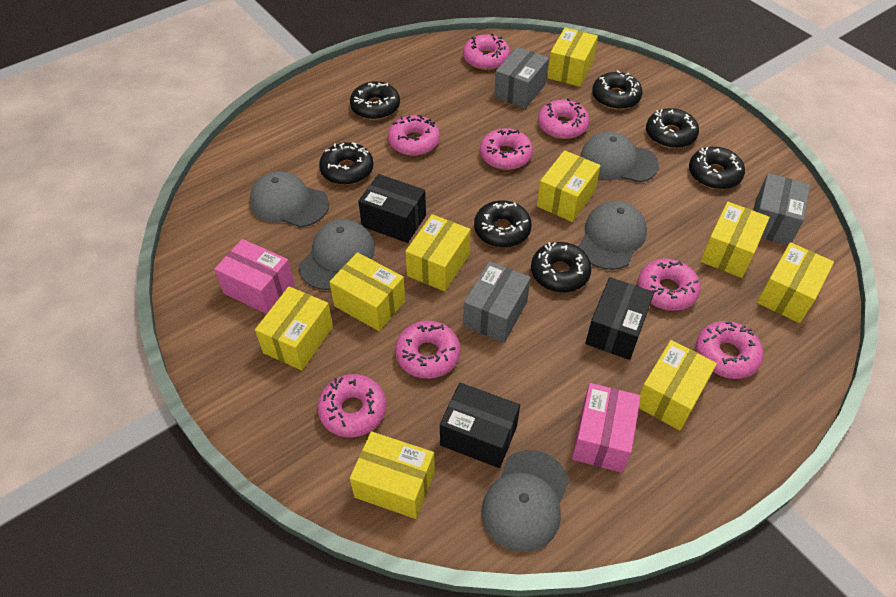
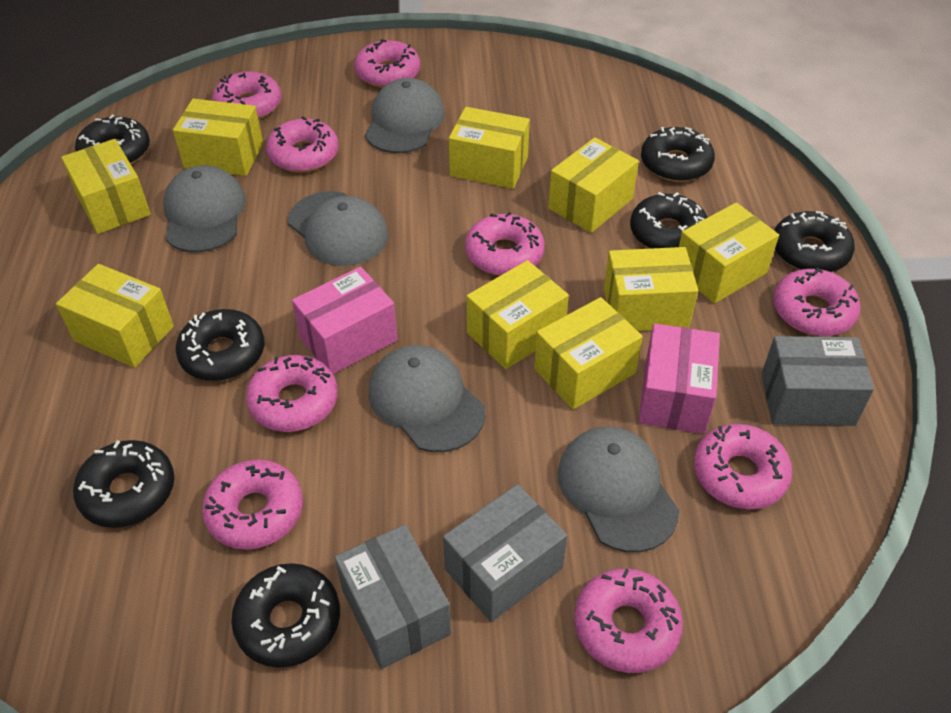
black box: [358,174,426,243] [440,383,520,468] [585,277,654,360] = 3 -> none = 0
pink donut: [317,374,386,437] [388,115,440,156] [395,321,460,379] [463,34,510,70] [480,128,533,170] [538,98,589,139] [638,259,701,311] [696,321,764,379] = 8 -> [202,459,303,550] [212,71,281,119] [246,355,338,432] [266,116,339,172] [354,39,420,88] [465,212,545,276] [574,568,683,673] [694,424,792,509] [773,267,860,336] = 9

